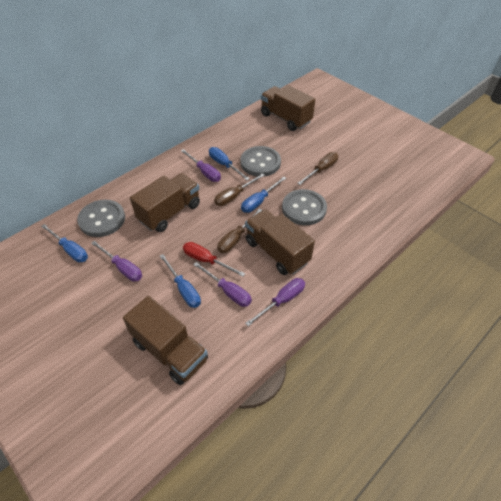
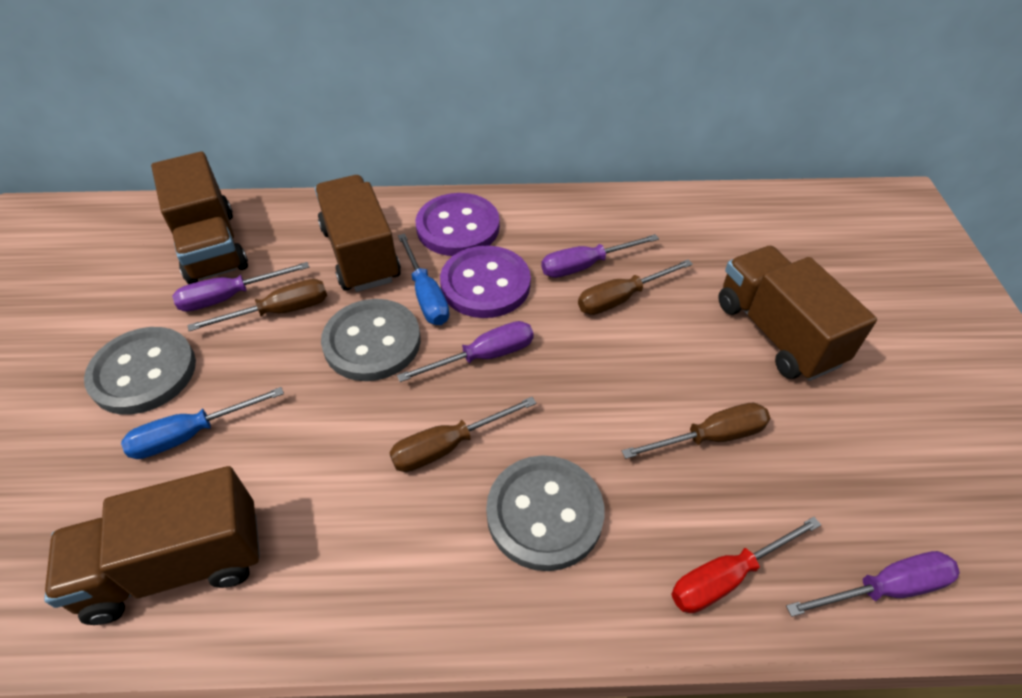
blue screwdriver: [41,224,88,262] [160,254,201,308] [209,147,250,180] [241,176,286,213] = 4 -> [121,387,284,459] [398,233,449,325] = 2
brown screwdriver: [214,173,265,206] [217,209,262,253] [297,152,338,185] = 3 -> [187,279,327,331] [389,397,537,472] [578,259,693,315] [622,403,770,459] = 4
purple button: none = 0 -> [416,193,500,256] [440,245,531,318] = 2

